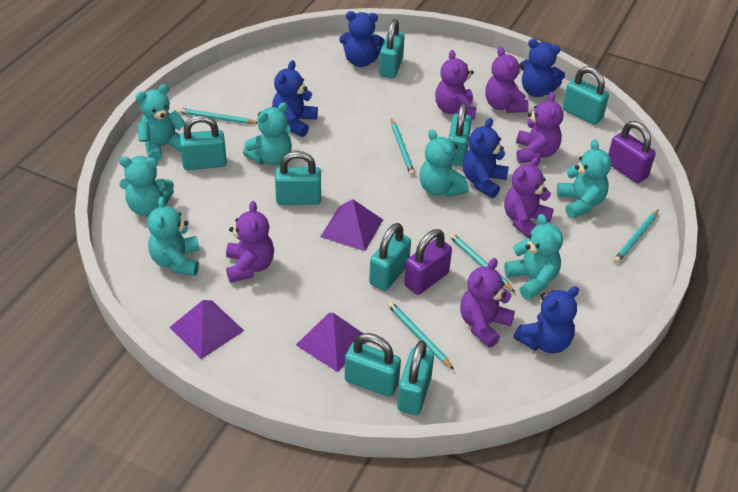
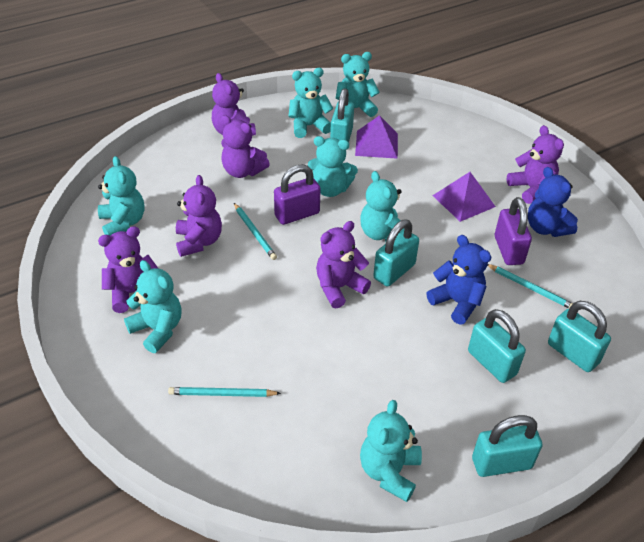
blue teddy bear: [272,60,318,137] [339,11,385,67] [463,118,509,198] [513,286,579,354] [520,39,565,97] = 5 -> [427,235,491,325] [528,167,578,237] = 2
purple pyramid: [169,300,244,359] [296,313,367,372] [320,199,383,251] = 3 -> [355,115,398,159] [432,172,496,222] = 2
turquoise padlock: [179,115,227,170] [275,151,321,205] [345,333,401,397] [369,223,411,291] [379,19,405,78] [397,340,434,415] [449,103,472,166] [562,66,609,125] = 8 -> [330,88,354,142] [373,220,419,286] [468,309,526,383] [472,415,542,477] [548,301,611,372] = 5
turquoise pencil: [178,108,257,124] [387,301,454,369] [391,119,415,176] [449,233,515,292] [614,209,659,263] = 5 -> [168,387,281,397] [234,203,277,260] [487,264,573,308] = 3

